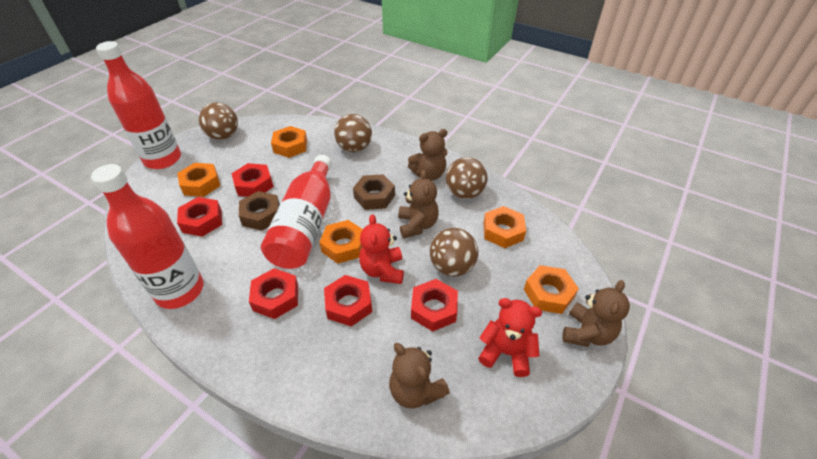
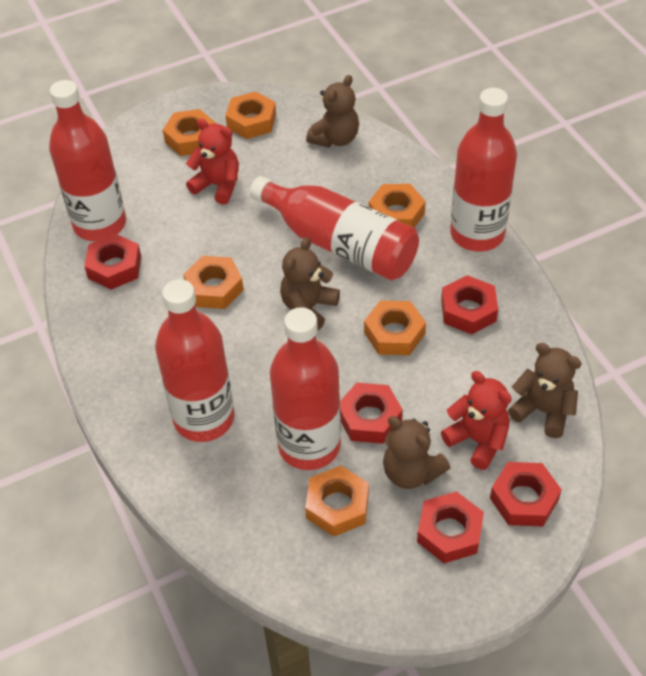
brown ball: [199,102,238,140] [334,114,372,152] [430,228,479,276] [446,157,488,199] = 4 -> none = 0
brown nut: [239,191,280,231] [353,174,395,210] = 2 -> none = 0
orange nut: [177,163,220,197] [271,126,307,158] [319,220,363,264] [483,206,526,248] [524,265,579,314] = 5 -> [163,109,216,156] [183,256,244,309] [225,91,276,139] [305,466,369,537] [364,300,426,355] [369,184,426,228] = 6
red bottle: [91,164,204,309] [96,41,181,169] [261,155,332,269] = 3 -> [49,80,126,241] [155,279,235,442] [250,176,419,280] [270,307,341,470] [450,88,517,251] = 5

